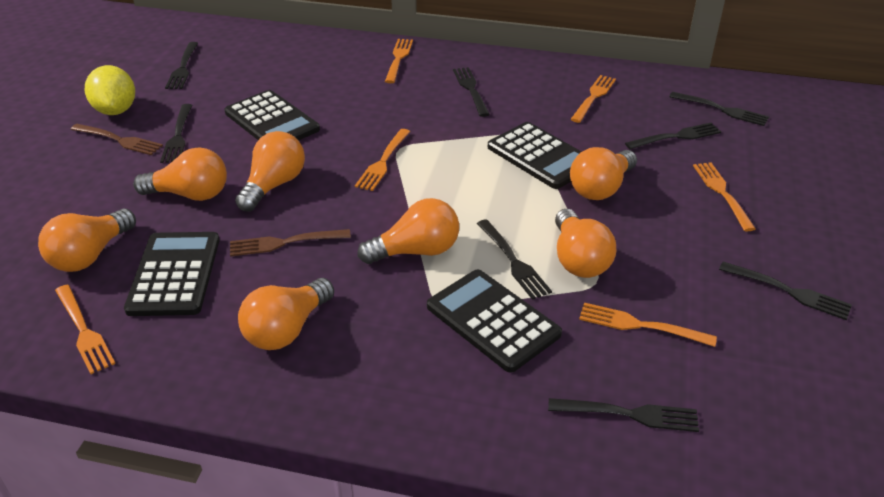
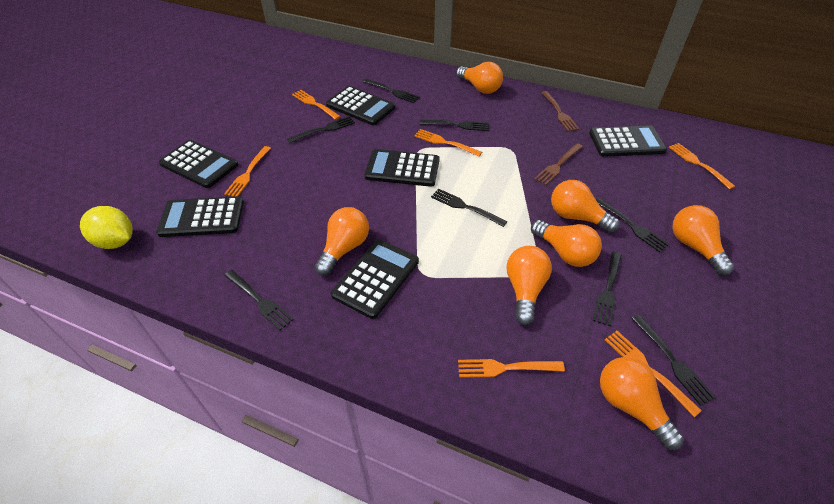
black calculator: [124,232,219,316] [224,90,320,141] [427,270,562,373] [488,122,582,189] = 4 -> [156,196,244,237] [159,140,238,188] [326,86,395,125] [331,239,419,319] [364,149,440,187] [589,125,667,157] = 6

